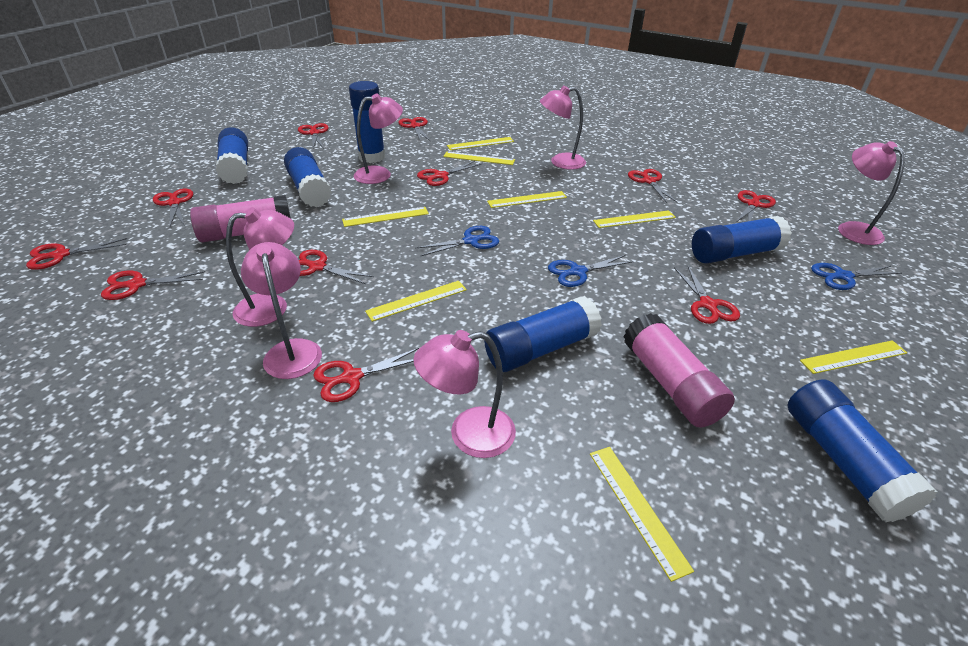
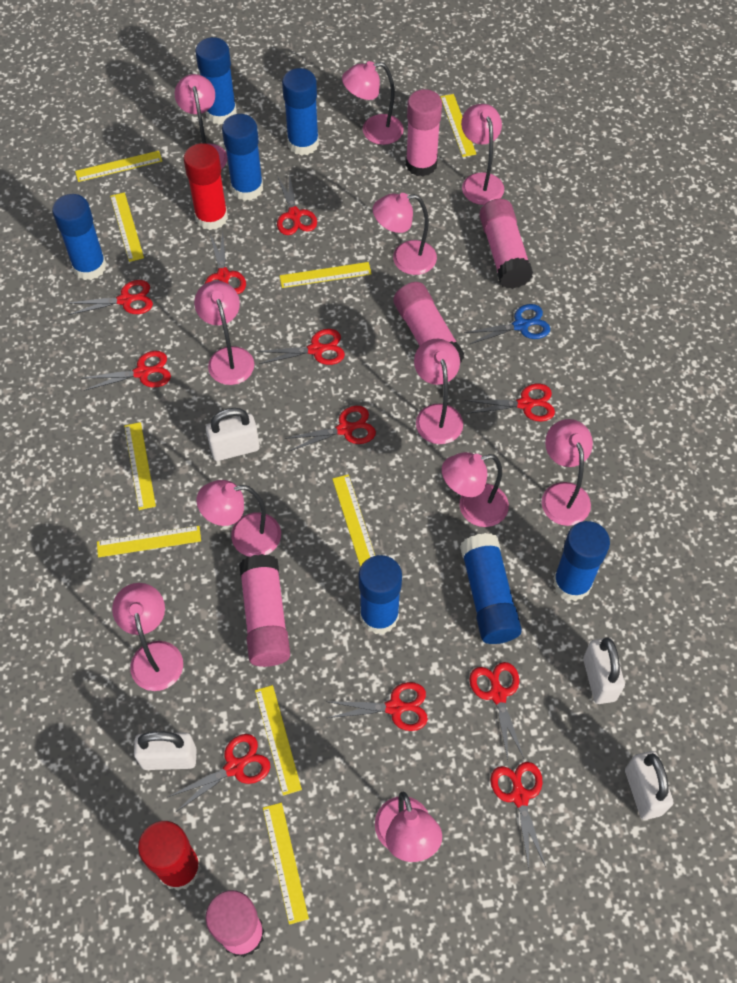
blue glue stick: [216,127,248,184] [284,147,331,207] [349,81,385,163] [484,296,602,372] [692,216,792,264] [787,379,938,522] = 6 -> [52,194,107,280] [195,37,237,125] [222,114,263,201] [282,68,319,156] [359,555,402,634] [460,533,522,644] [553,521,610,601] = 7
blue scissors: [416,226,499,256] [548,255,634,287] [811,263,902,290] = 3 -> [464,304,550,345] = 1
pink glue stick: [190,195,291,242] [623,313,735,428] = 2 -> [206,890,264,957] [239,554,290,667] [394,282,464,363] [406,89,442,176] [479,199,533,289] = 5
pink lamp: [226,207,294,327] [241,242,322,379] [354,93,403,184] [413,330,516,458] [540,86,586,170] [838,141,905,245] = 6 -> [112,583,183,691] [175,74,227,169] [194,281,254,385] [197,480,281,557] [342,61,404,145] [373,193,437,275] [375,792,442,862] [414,339,463,444] [442,452,509,527] [461,104,504,205] [542,419,593,526] = 11
red glue stick: none = 0 -> [138,821,201,891] [183,143,228,230] = 2
white padlock: none = 0 -> [134,731,197,770] [206,408,260,461] [583,637,625,704] [625,751,673,820] = 4
yellow ruler: [342,207,429,227] [365,281,467,322] [443,151,515,165] [447,137,514,150] [487,191,567,208] [590,447,694,582] [593,210,676,228] [800,340,907,374] = 8 -> [75,151,162,182] [97,526,201,557] [110,192,144,262] [124,422,156,510] [255,685,302,796] [263,803,309,925] [280,262,372,288] [332,474,375,566] [440,94,476,157] = 9

